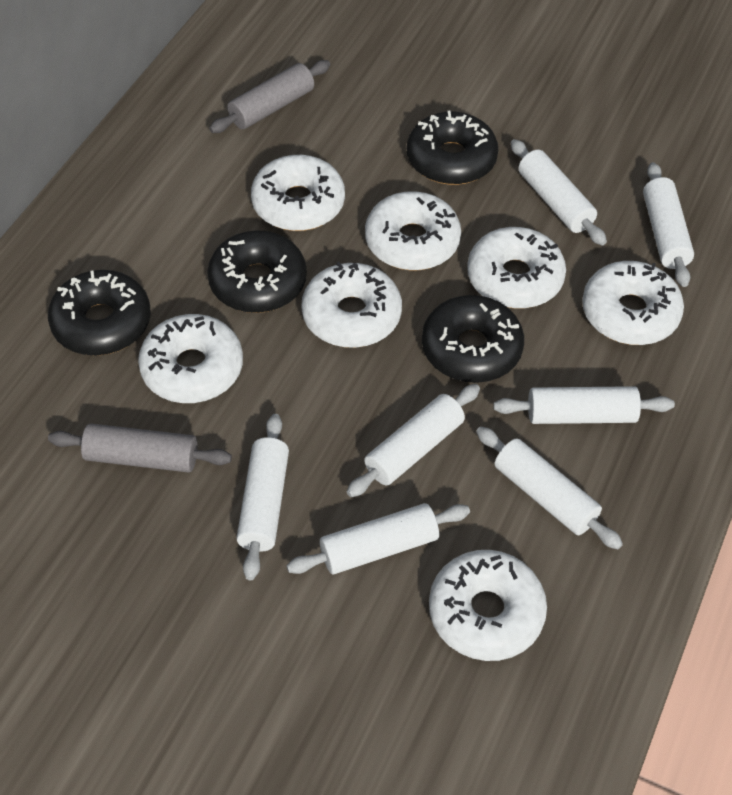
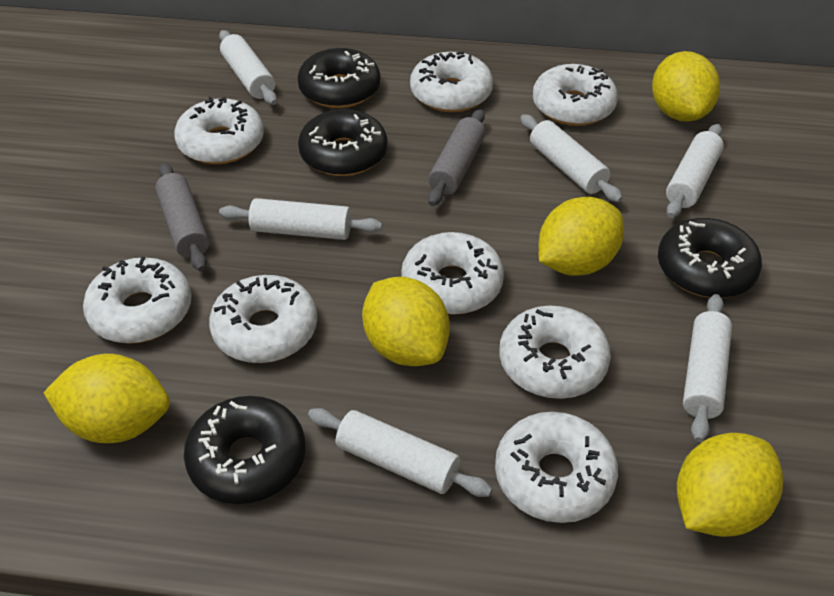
white donut: [138,314,243,403] [251,155,345,231] [301,262,402,348] [365,191,461,271] [429,550,547,661] [467,227,566,308] [582,261,684,345] = 7 -> [83,257,191,344] [174,97,264,164] [209,275,317,363] [401,232,504,315] [410,52,493,112] [495,412,618,523] [499,305,611,399] [533,64,618,126] = 8
white rolling pin: [236,414,289,580] [286,503,470,574] [347,384,480,497] [476,426,623,550] [493,386,675,424] [511,139,607,246] [643,162,694,287] = 7 -> [219,30,277,105] [219,198,382,240] [308,408,492,497] [520,114,623,202] [666,124,724,218] [683,294,732,442] = 6
yellow lemon: none = 0 -> [43,354,170,443] [362,277,450,366] [539,197,624,276] [652,51,720,122] [677,433,783,537] = 5

